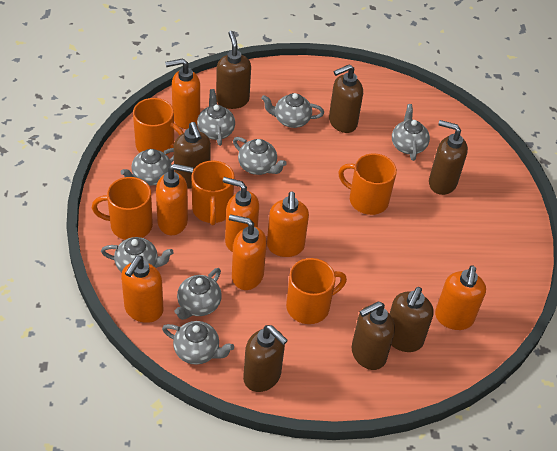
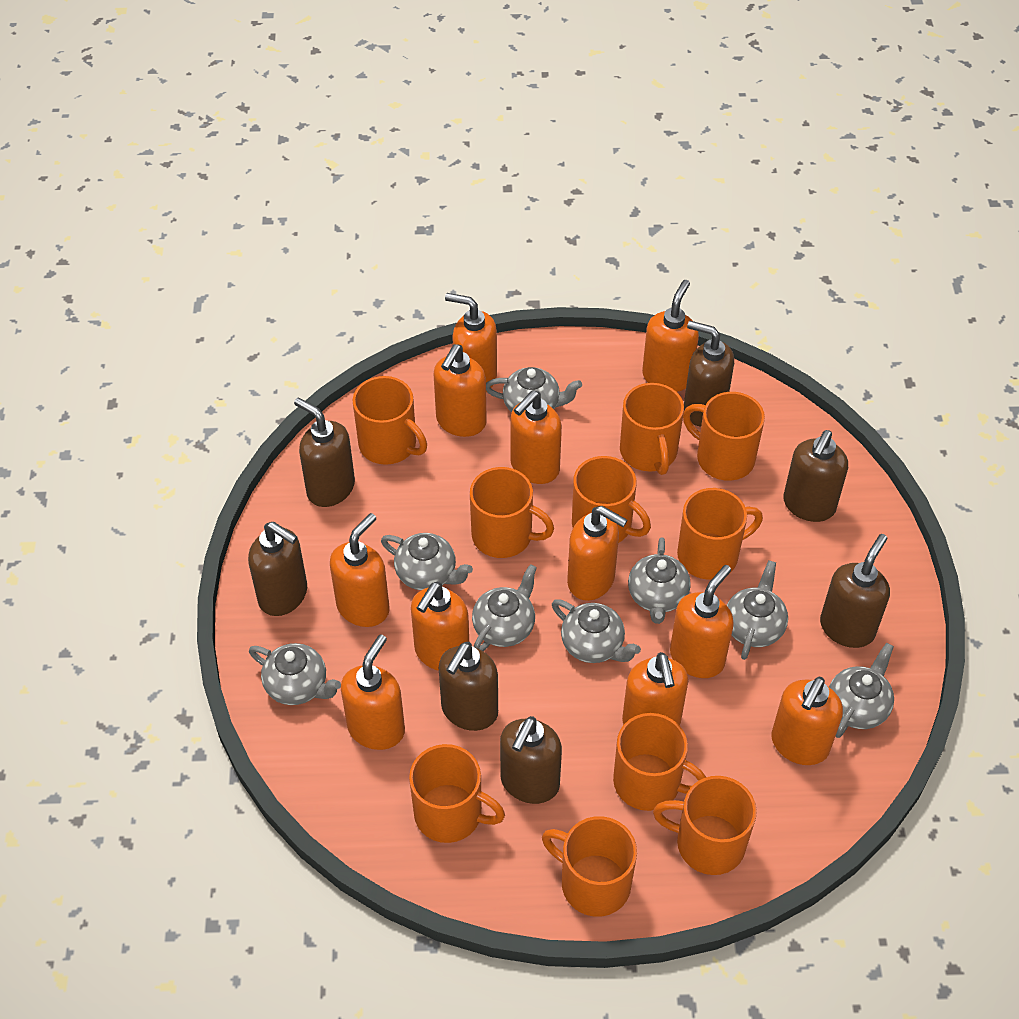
orange mug: [92,177,153,240] [133,98,184,155] [192,160,235,225] [286,258,347,324] [338,153,397,215] = 5 -> [353,376,427,465] [409,744,505,843] [470,467,554,558] [542,816,637,917] [572,456,651,543] [613,713,706,811] [620,383,684,475] [653,776,757,875] [677,488,763,580] [683,392,765,481] = 10
orange soap dispenser: [121,256,163,323] [156,164,193,235] [165,58,200,129] [223,177,259,252] [229,214,267,290] [267,191,309,257] [435,265,486,330] = 7 -> [330,513,390,627] [341,634,405,750] [411,582,469,671] [434,344,487,437] [445,293,497,392] [510,390,562,484] [567,506,627,601] [622,652,688,725] [642,280,699,392] [670,565,734,678] [771,677,843,765] = 11

